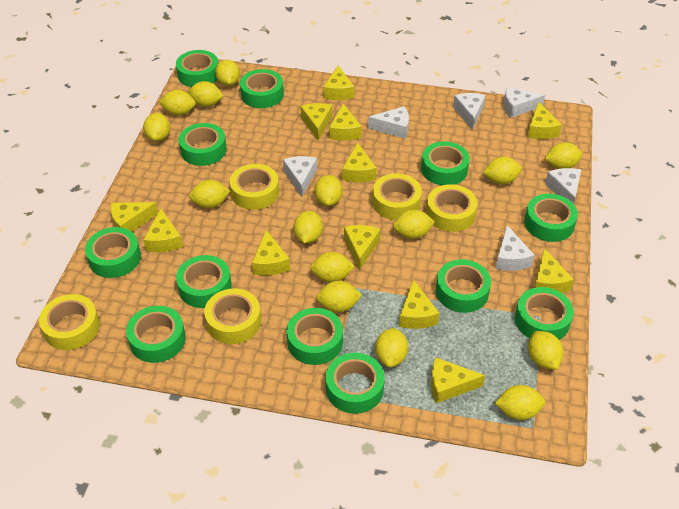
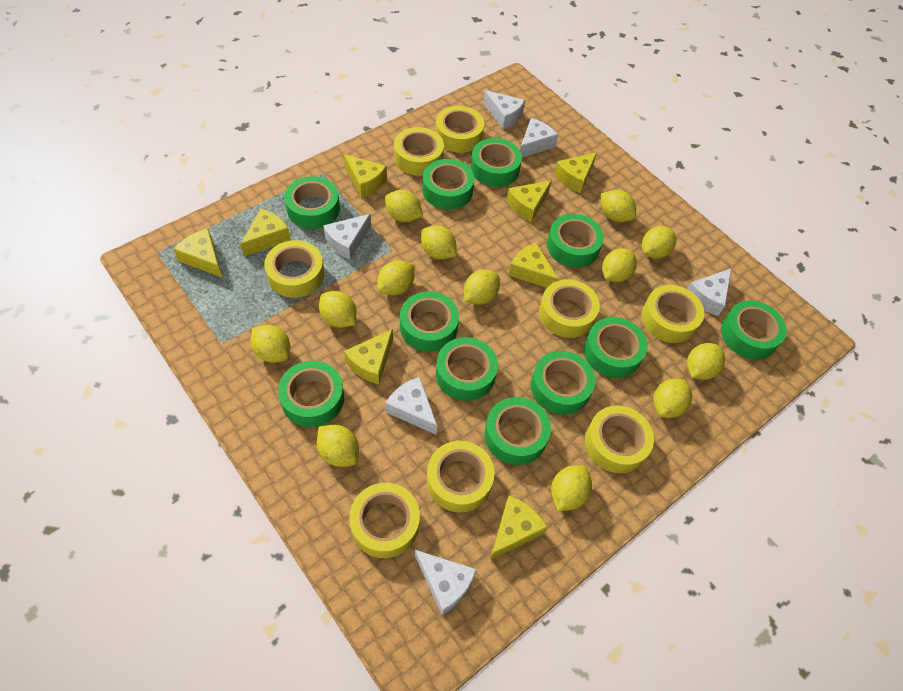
green tape: [85,227,141,278] [126,306,186,363] [176,50,218,87] [176,255,232,308] [179,123,227,166] [240,69,284,108] [287,308,343,365] [326,353,385,414] [421,141,470,185] [436,259,491,313] [515,287,574,340] [524,194,578,242] = 12 -> [278,361,344,427] [284,176,340,229] [400,291,459,352] [422,159,474,210] [436,337,498,401] [470,138,522,187] [484,397,551,465] [531,351,595,415] [547,214,604,268] [584,317,648,378] [721,300,787,359] = 11
yellow cheese: [110,202,158,232] [143,208,183,252] [252,230,290,275] [300,103,332,140] [323,66,354,100] [329,103,362,141] [342,142,376,182] [344,225,381,270] [399,279,439,329] [431,357,485,403] [527,102,562,139] [534,248,574,293] = 12 -> [173,228,223,278] [240,209,291,256] [344,154,387,198] [344,329,393,384] [490,495,548,560] [507,180,552,222] [509,243,559,288] [554,152,597,193] = 8
yellow lemon: [143,113,170,142] [159,90,196,116] [188,81,223,107] [189,180,230,208] [215,60,240,86] [293,211,323,243] [310,252,355,283] [314,175,343,206] [316,281,362,313] [375,328,408,368] [393,210,435,239] [483,157,522,184] [495,385,545,420] [528,331,563,370] [545,142,582,169] = 15 -> [250,325,290,363] [317,425,359,467] [319,291,357,328] [377,260,415,296] [385,190,423,222] [421,226,456,260] [464,270,500,305] [551,465,592,511] [601,190,636,222] [602,248,637,282] [642,226,676,259] [653,379,692,418] [687,343,725,380] = 13
yellow tape: [39,294,100,350] [204,288,261,344] [230,164,279,210] [372,173,422,220] [426,184,477,232] = 5 -> [264,240,325,298] [349,483,420,558] [394,127,444,176] [427,441,495,512] [435,106,484,153] [539,279,600,338] [585,406,654,473] [641,285,704,343] = 8

